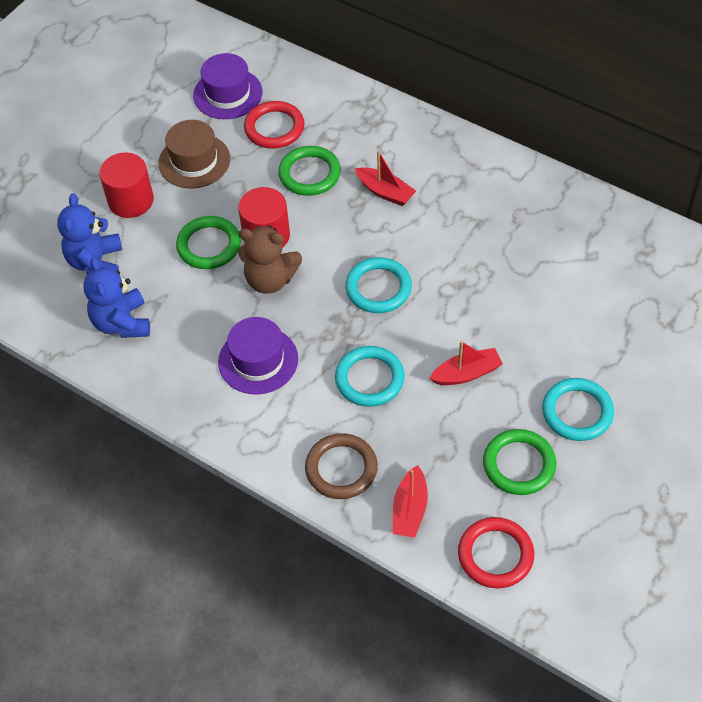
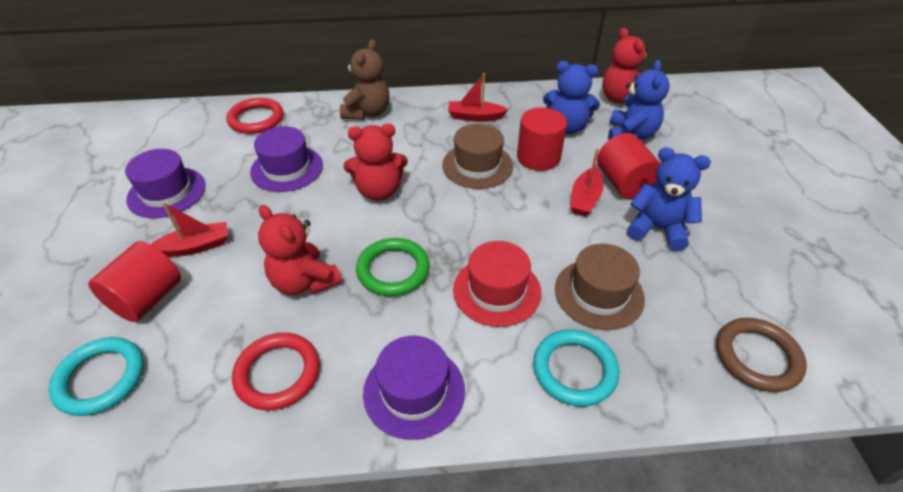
blue teddy bear: [57,193,122,275] [83,257,150,338] = 2 -> [543,61,600,134] [608,60,670,140] [627,147,711,251] = 3
brown hat: [158,120,230,189] = 1 -> [442,123,513,189] [555,244,645,330] = 2
green ring: [176,216,241,269] [278,146,341,196] [483,429,556,495] = 3 -> [356,238,430,296] = 1
purple hat: [193,53,262,119] [218,317,298,395] = 2 -> [125,149,206,218] [250,126,323,192] [363,336,465,440] = 3
red cylinder: [99,152,154,218] [238,187,290,248] = 2 -> [88,241,181,322] [517,107,567,171] [597,133,660,199] = 3
red hat: none = 0 -> [453,241,541,327] = 1
red teddy bear: none = 0 -> [258,205,342,295] [343,124,408,201] [602,28,648,106] = 3
turquoise ring: [335,346,405,407] [345,257,412,313] [542,378,614,441] = 3 -> [49,337,144,416] [533,329,619,406] = 2

